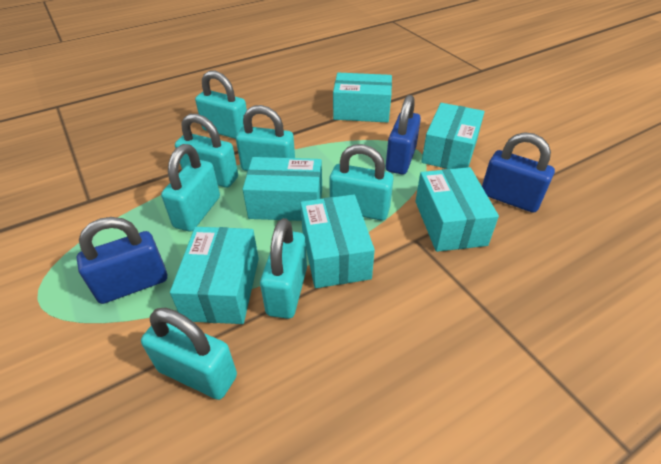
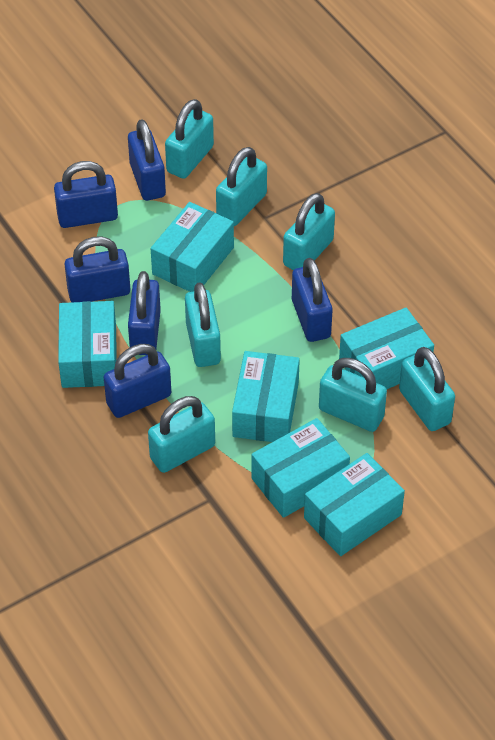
blue padlock: [76,217,167,304] [386,95,421,174] [482,132,555,213] = 3 -> [54,161,118,228] [64,236,130,302] [104,344,171,418] [128,119,166,201] [128,271,161,355] [292,258,333,342] = 6

